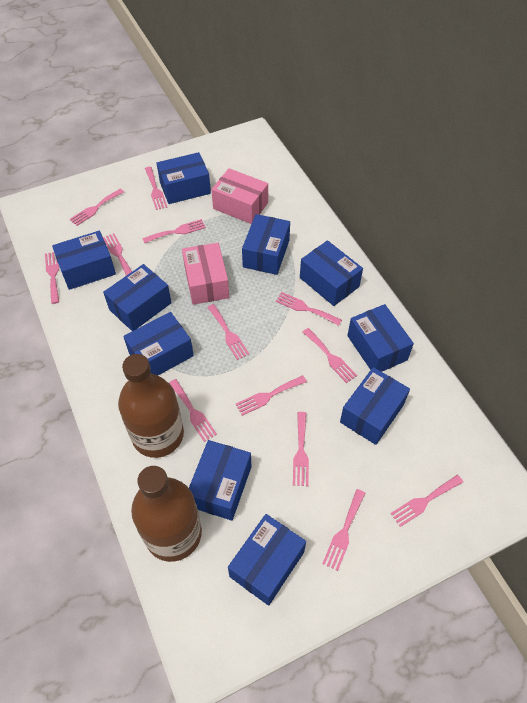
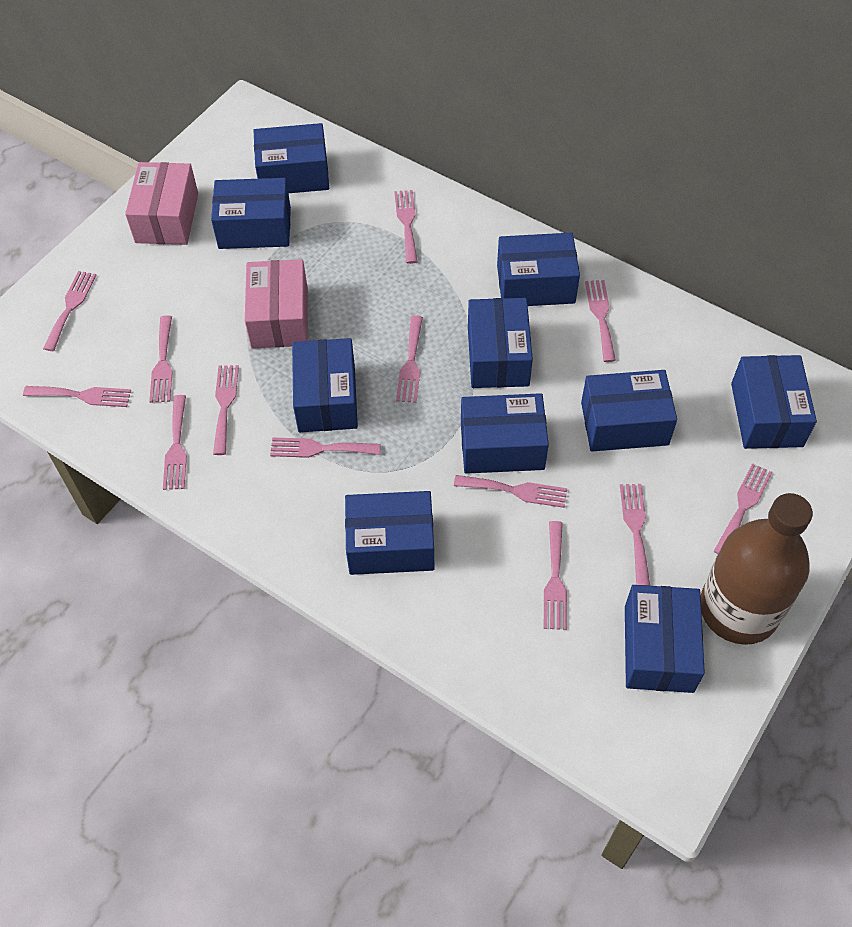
brown bottle: [118,354,184,458] [131,466,202,562] = 2 -> [701,493,813,645] = 1

